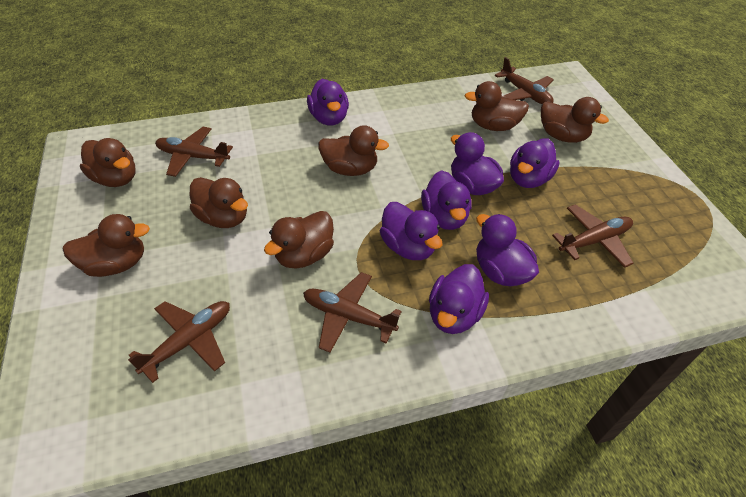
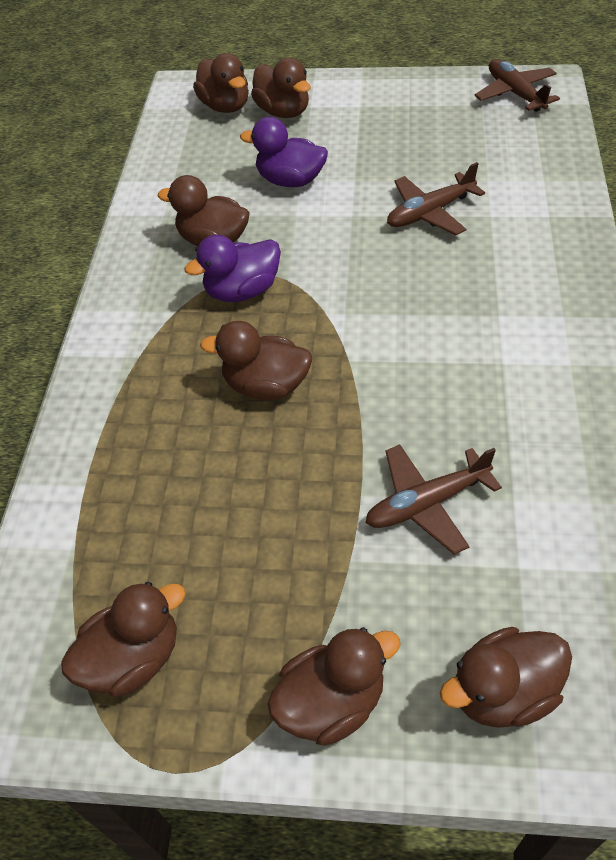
brown plane: [128,301,230,383] [155,127,233,177] [303,272,402,353] [494,57,554,104] [552,204,634,268] = 5 -> [366,444,502,555] [387,162,485,235] [474,59,560,112] = 3
purple duck: [307,79,349,125] [380,202,442,260] [421,170,471,230] [429,264,489,334] [451,132,504,195] [476,214,539,286] [510,138,560,188] = 7 -> [184,235,281,302] [240,117,328,187] = 2

